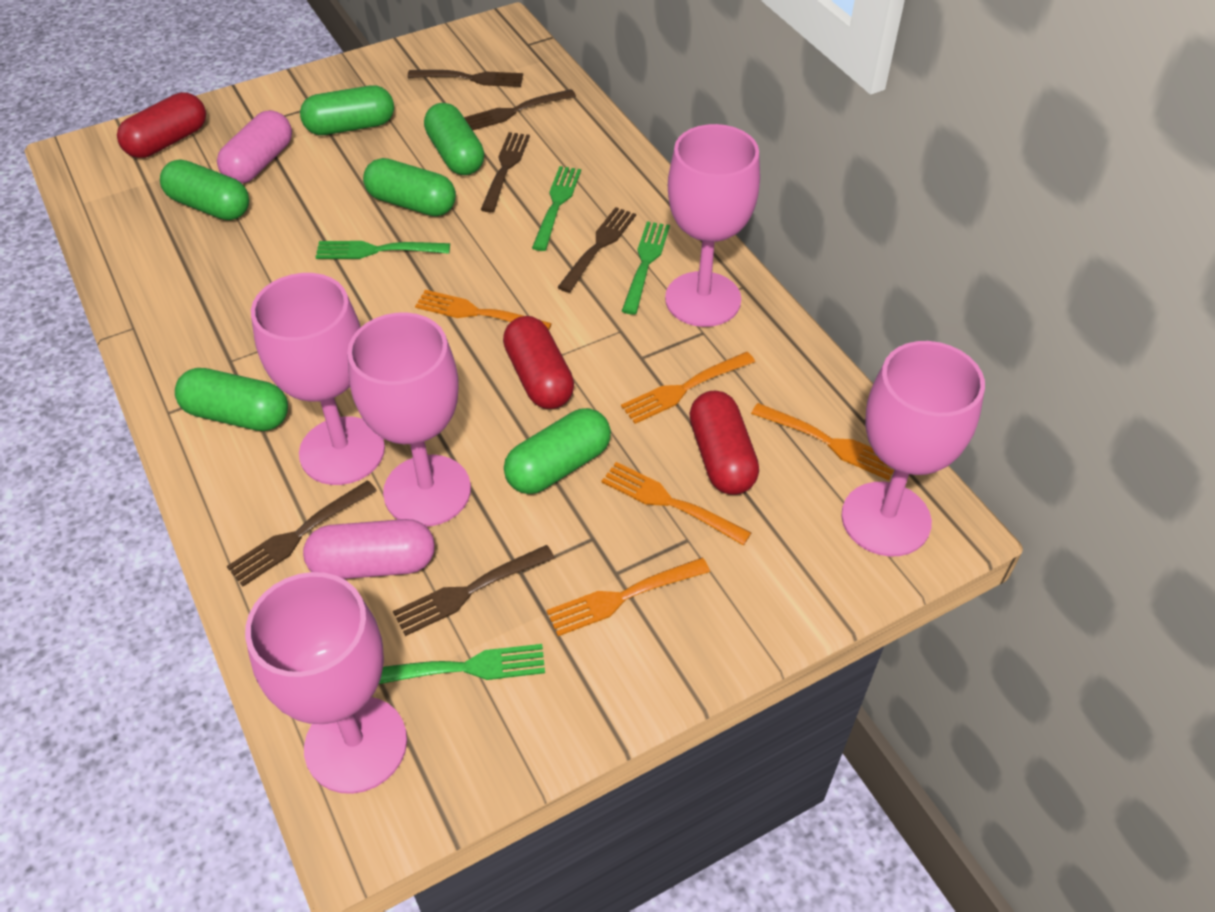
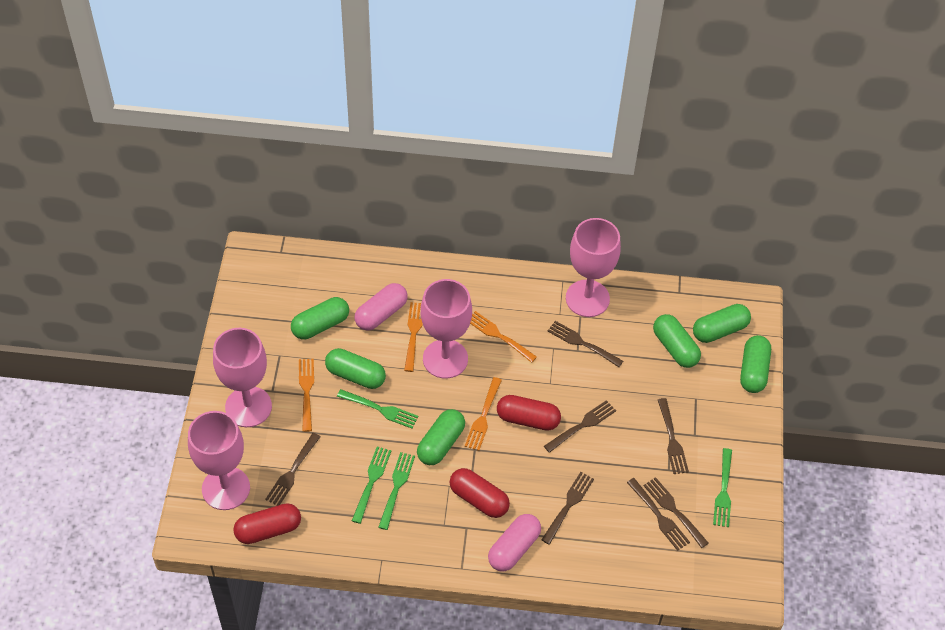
brown fork: [227,480,377,586] [393,545,555,636] [408,70,523,87] [464,89,576,130] [481,132,530,212] [558,207,636,293] = 6 -> [265,433,321,506] [542,472,594,545] [544,400,616,453] [548,321,623,367] [627,478,690,551] [643,477,709,548] [658,398,689,474] = 7
orange fork: [415,290,552,330] [546,558,710,636] [601,462,751,545] [621,352,755,424] [751,403,894,480] = 5 -> [299,359,314,432] [404,302,423,372] [465,377,502,451] [470,311,537,363] = 4
pink goblet: [245,572,407,794] [251,273,385,485] [347,312,471,527] [665,124,760,327] [841,341,985,557] = 5 -> [188,411,250,510] [213,328,272,427] [421,279,472,379] [566,218,621,317] = 4

